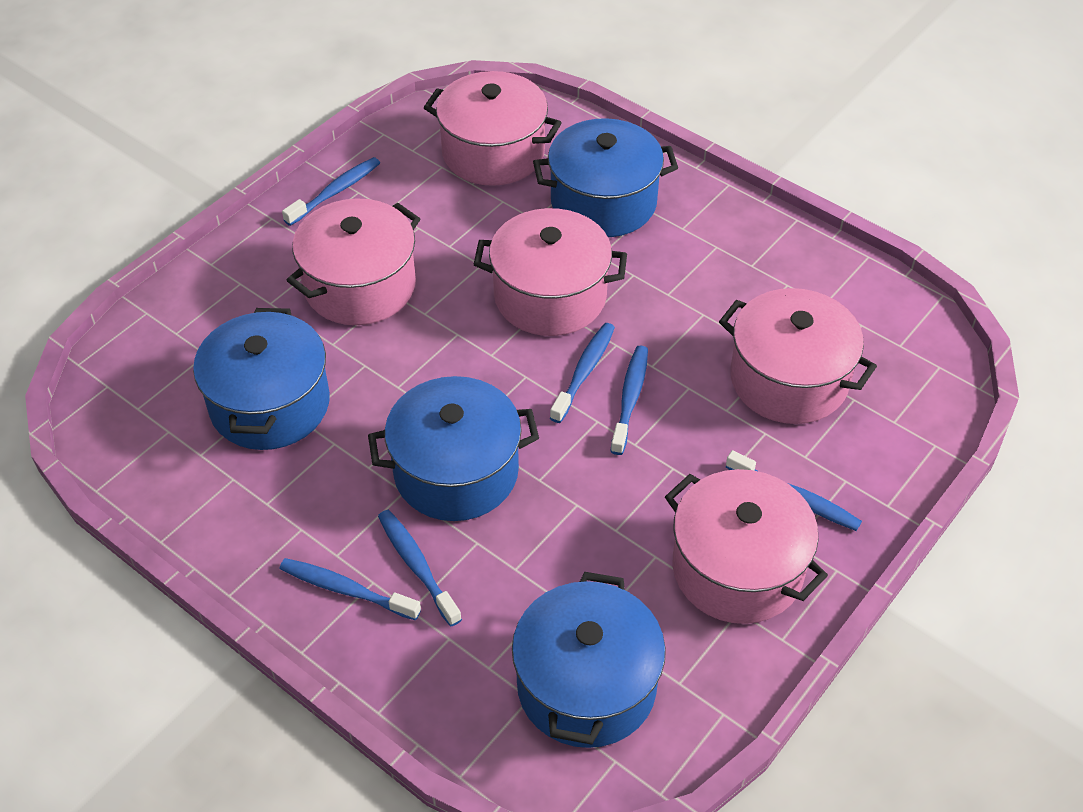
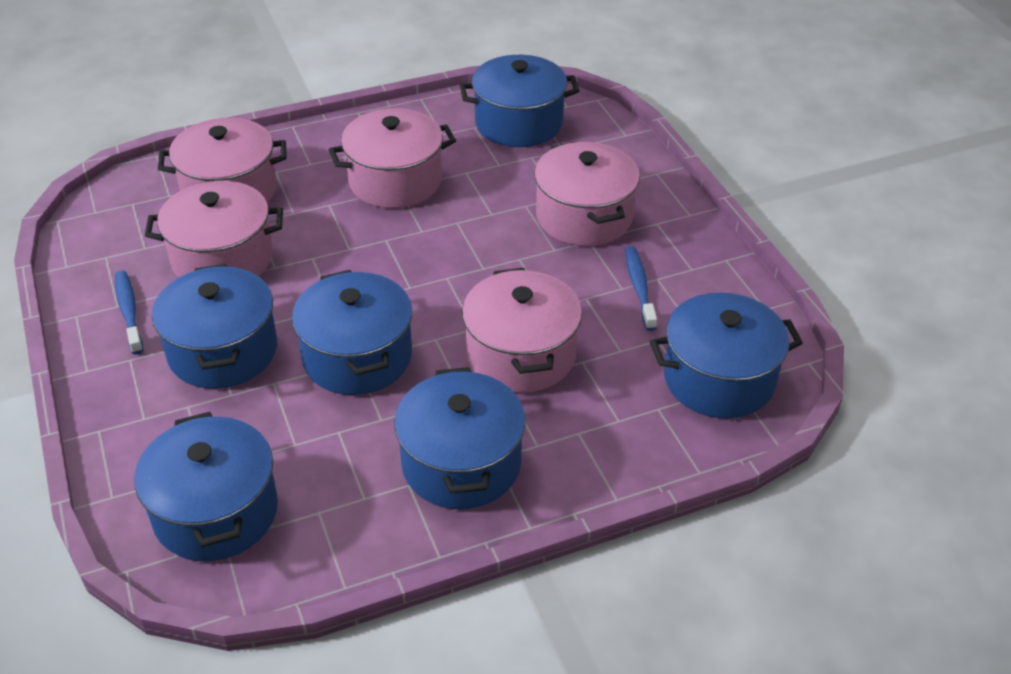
blue pot: [193,308,330,450] [368,376,539,521] [512,572,666,748] [533,118,678,237] = 4 -> [134,412,278,561] [152,264,277,389] [292,270,412,395] [394,367,526,509] [460,55,579,147] [650,292,803,418] = 6
blue toothbrush: [280,558,421,620] [282,157,380,226] [378,510,462,626] [550,323,615,423] [610,345,648,455] [726,450,862,531] = 6 -> [115,271,143,354] [625,246,657,331] = 2

